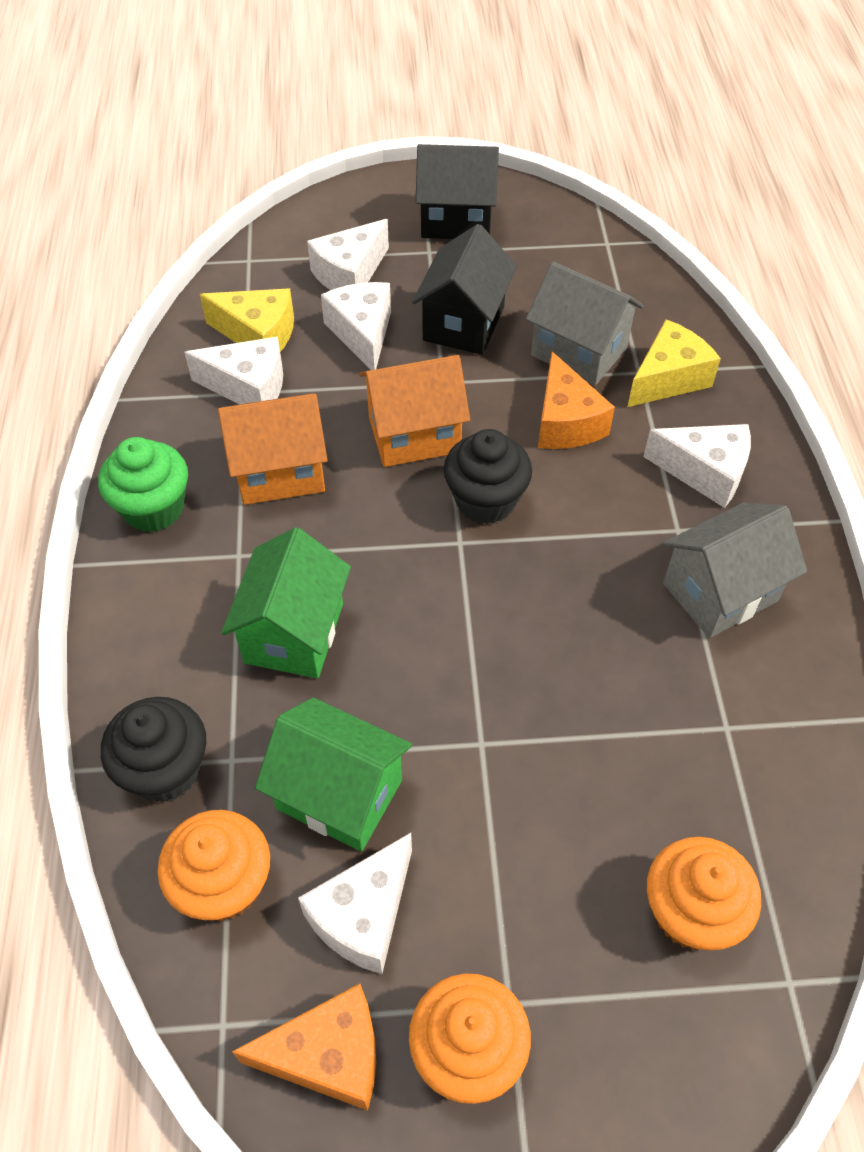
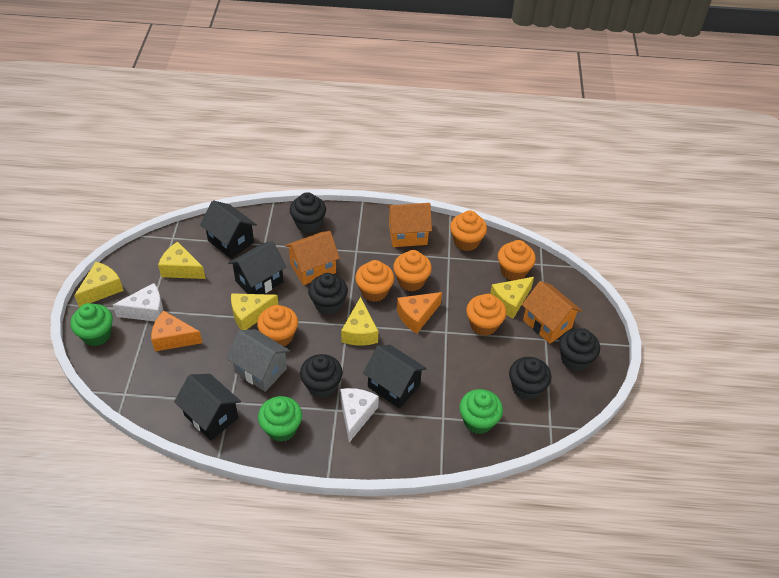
black cupcake: [101,697,206,802] [444,429,532,524] = 2 -> [290,192,326,233] [300,354,343,398] [308,273,348,315] [509,357,551,400] [559,328,600,371] = 5
black house: [412,224,517,355] [416,144,499,239] = 2 -> [174,374,241,440] [200,200,257,259] [228,241,286,294] [363,345,427,408] = 4
green cupcake: [98,437,188,532] = 1 -> [70,303,113,346] [258,396,302,442] [459,389,503,434] = 3
green house: [221,528,351,678] [255,698,412,852] = 2 -> none = 0
grey house: [526,262,644,386] [663,503,807,638] = 2 -> [226,329,290,392] = 1
orange cupcake: [158,810,270,921] [409,973,531,1104] [647,837,761,950] = 3 -> [257,305,298,346] [355,260,394,302] [393,250,432,291] [450,210,487,251] [466,294,506,336] [498,240,536,281] = 6
orange house: [218,393,328,505] [359,355,470,467] = 2 -> [285,231,340,285] [387,203,432,247] [522,281,582,344] = 3
white cheese: [184,337,283,404] [298,833,412,974] [307,219,389,290] [321,282,391,370] [643,424,751,508] = 5 -> [113,283,163,321] [340,388,379,442] = 2
yellow cheese: [200,289,294,352] [627,320,721,407] = 2 -> [74,262,124,307] [158,242,206,279] [231,293,278,330] [341,297,378,345] [490,277,534,318] = 5

